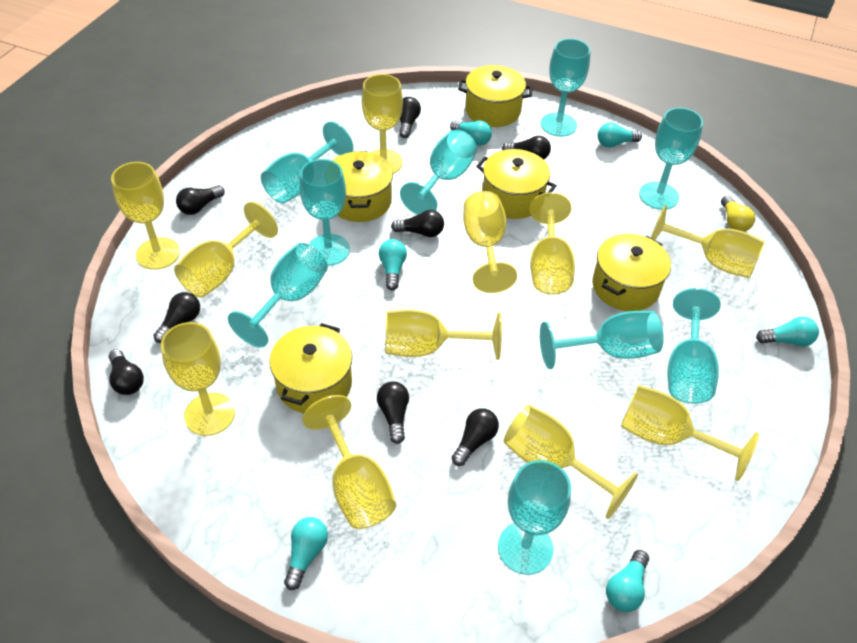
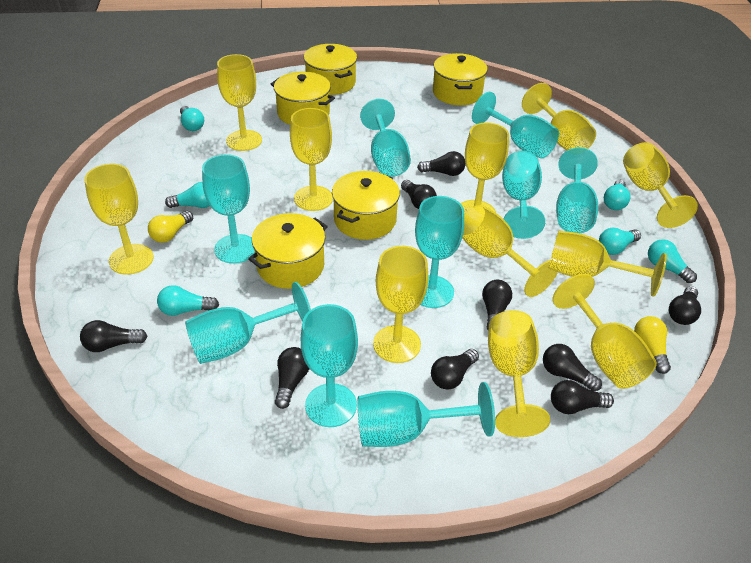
black light bulb: [109,349,144,395] [153,292,200,343] [176,185,225,215] [377,381,409,444] [391,210,444,237] [399,97,421,138] [452,408,499,466] [502,136,551,160] = 8 -> [80,320,147,352] [275,347,309,409] [401,180,437,209] [417,151,466,176] [431,349,479,390] [482,280,512,331] [543,344,602,391] [551,380,614,414] [669,286,701,325] = 9
yellow light bulb: [721,195,755,232] = 1 -> [148,211,193,243] [634,316,671,374] = 2

